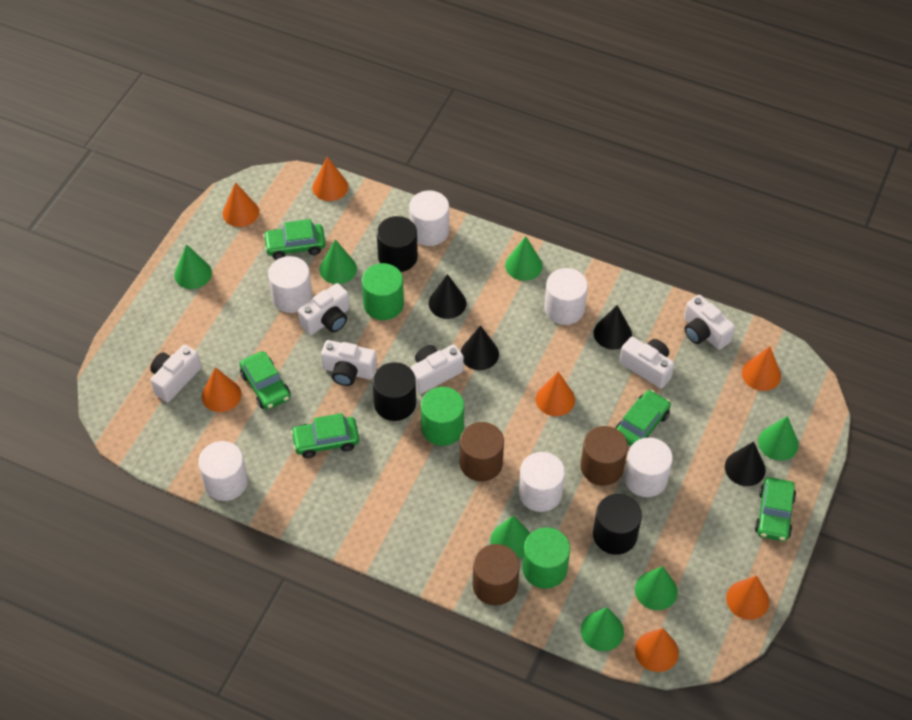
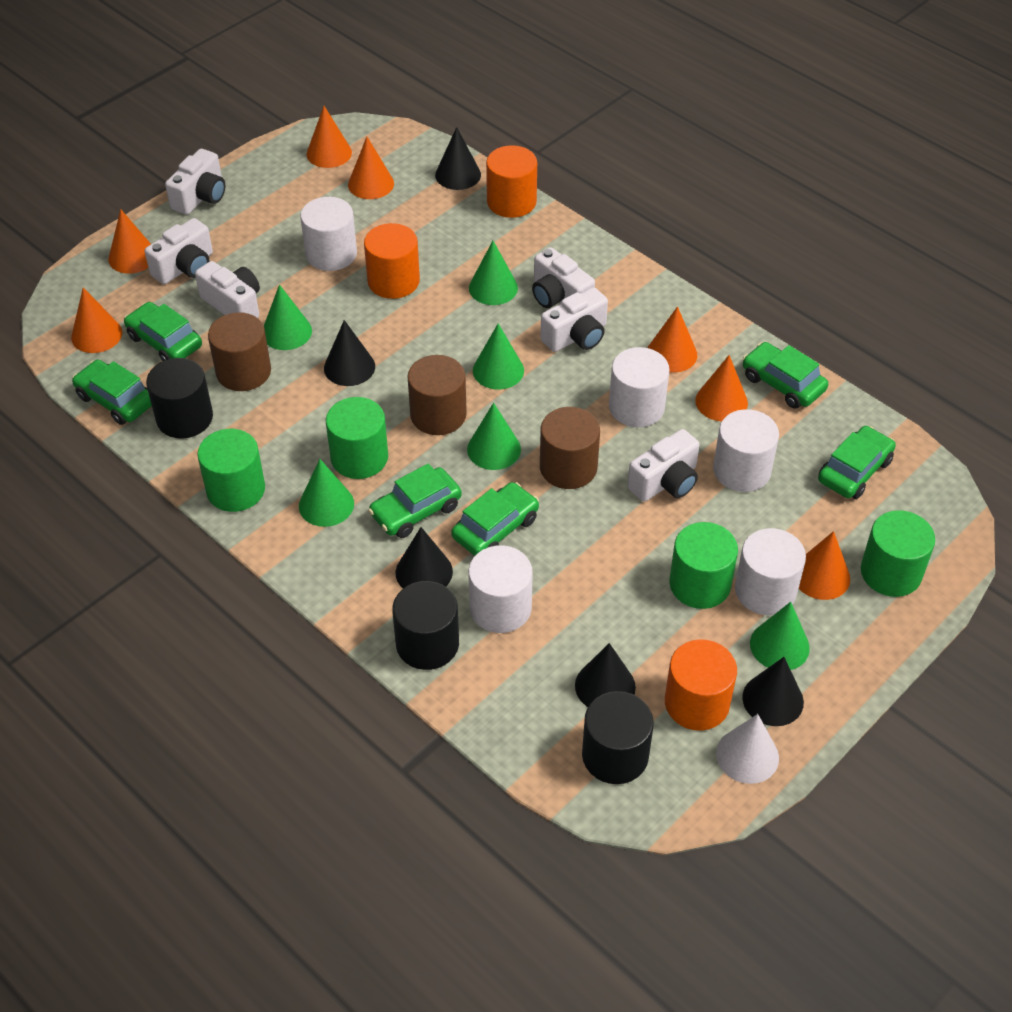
black cone: [429,274,466,319] [461,325,499,370] [594,305,632,350] [725,441,766,486] = 4 -> [324,320,375,386] [395,527,453,588] [435,127,481,190] [575,643,636,707] [742,657,804,726] = 5
green car: [239,351,291,410] [263,219,326,260] [291,413,359,458] [616,390,671,446] [755,477,796,541] = 5 -> [72,360,152,425] [124,302,202,361] [368,463,462,538] [451,482,539,556] [743,342,828,409] [818,426,896,499] = 6
green cone: [174,244,212,289] [319,239,357,284] [490,516,530,559] [505,236,543,281] [581,607,624,651] [635,566,678,610] [758,416,799,461] = 7 -> [264,284,312,350] [299,459,354,527] [467,403,521,470] [469,241,518,305] [473,323,524,390] [750,602,810,670] = 6
green cylinder: [362,263,404,320] [421,387,464,446] [522,527,570,589] = 3 -> [197,429,265,512] [326,397,388,479] [669,522,738,609] [861,510,935,597] = 4
orange cylinder: none = 0 -> [364,223,420,299] [486,145,537,218] [665,639,737,731] = 3
white cone: none = 0 -> [716,714,779,784] = 1
white cylinder: [198,441,248,501] [268,256,312,313] [409,190,449,246] [519,452,565,512] [544,268,588,325] [624,437,673,497] = 6 -> [300,197,357,271] [468,545,533,633] [609,347,670,427] [713,409,779,492] [735,528,806,615] = 5

